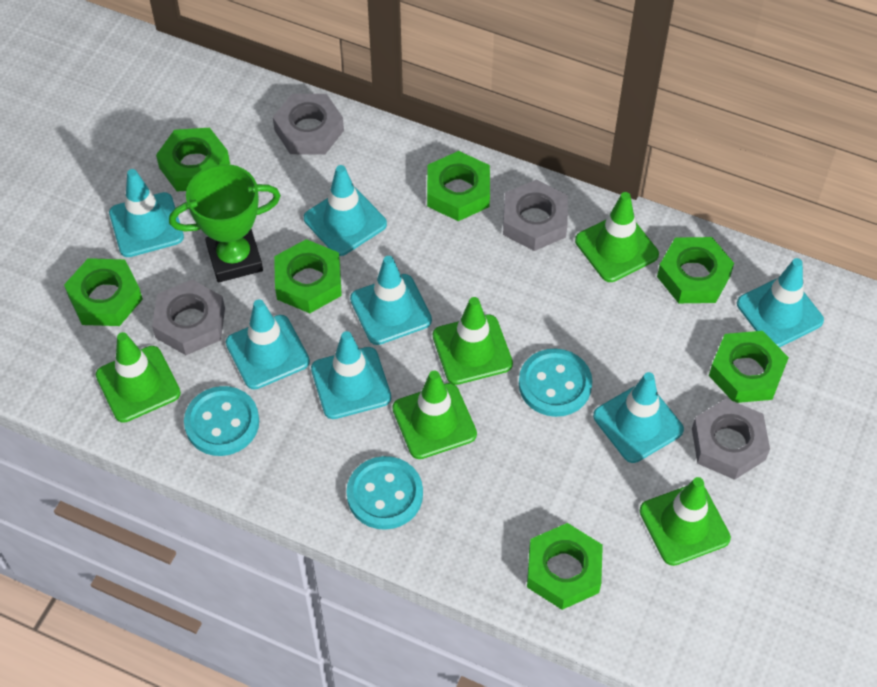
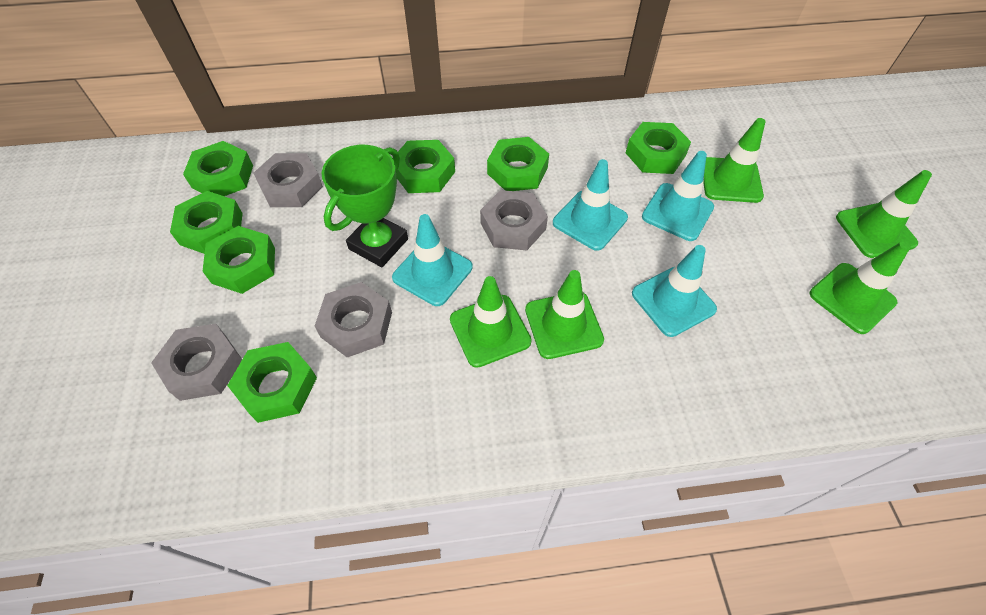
turquoise button: [184,386,259,456] [347,456,423,530] [519,349,592,417] = 3 -> none = 0
turquoise traffic cone: [109,169,184,257] [226,299,310,389] [304,165,387,256] [311,331,391,419] [350,256,432,345] [593,372,684,463] [737,258,824,347] = 7 -> [392,214,473,306] [553,159,628,251] [632,245,717,337] [642,151,714,241] = 4

